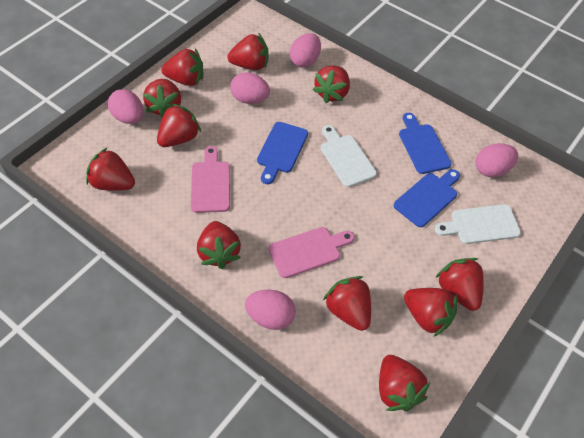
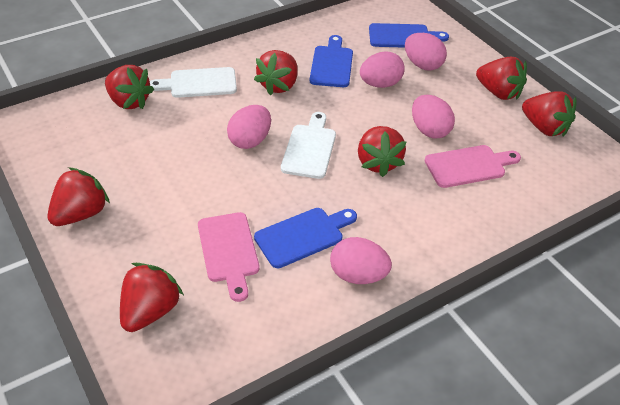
red strawberry: [86,147,135,191] [143,79,181,118] [157,103,201,147] [161,49,203,86] [197,221,241,269] [227,33,269,70] [313,66,350,103] [323,276,371,331] [379,355,430,411] [404,288,458,336] [435,258,484,311] = 11 -> [47,167,110,226] [105,65,154,109] [120,263,184,332] [254,50,298,95] [358,126,407,177] [476,57,527,100] [522,91,577,136] = 7

